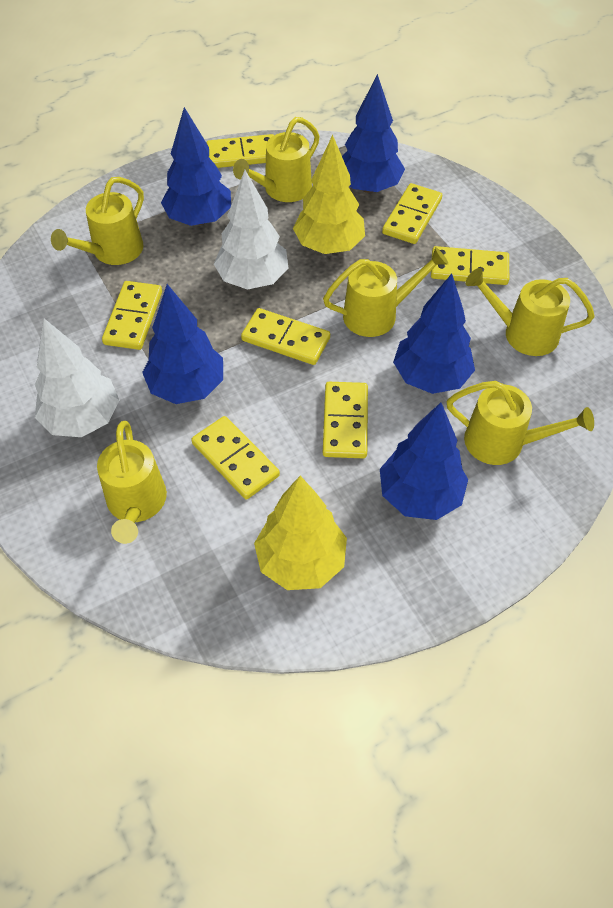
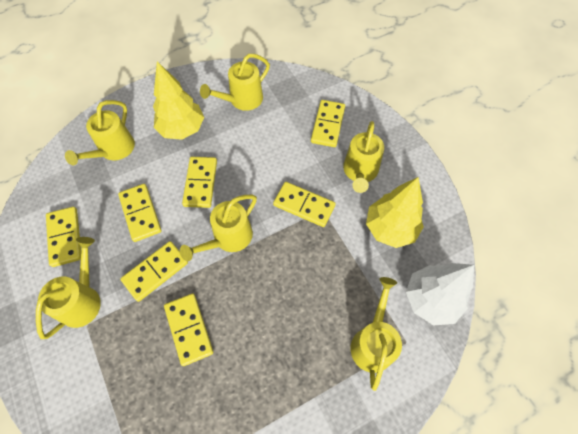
blue tree: [142,284,223,404] [161,107,231,226] [342,74,405,193] [380,403,468,520] [393,274,475,394] = 5 -> none = 0
white tree: [35,319,119,437] [214,170,288,290] = 2 -> [406,263,474,326] = 1

